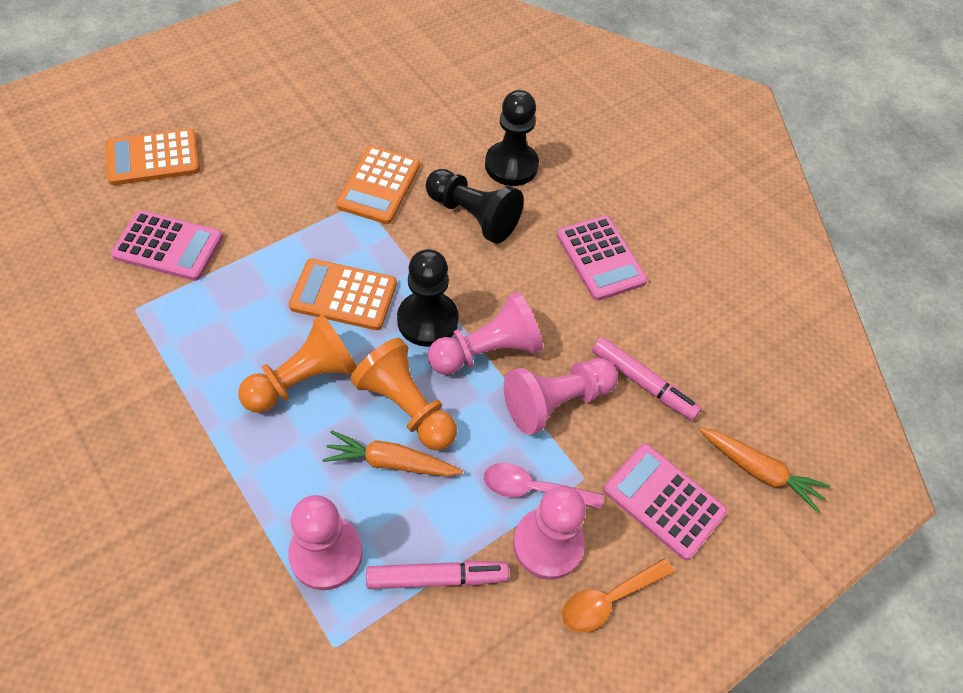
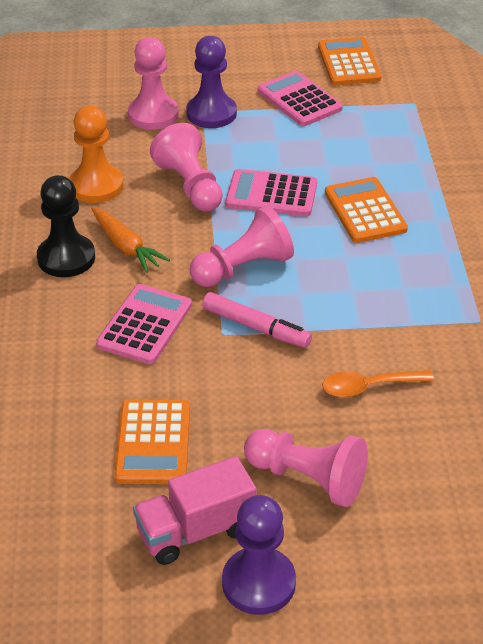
black pawn: [397,249,459,347] [425,169,524,244] [485,90,539,186] = 3 -> [37,175,95,277] = 1
orange carrot: [322,431,463,476] [699,428,830,513] = 2 -> [91,207,170,273] = 1
orange pawn: [238,315,357,413] [350,338,457,450] = 2 -> [69,105,123,203] = 1
pink marker: [366,561,509,589] [592,337,701,420] = 2 -> [202,292,312,348] = 1
pink spoon: [483,463,603,509] = 1 -> none = 0
pink truck: none = 0 -> [133,456,257,565] = 1
purple pawn: none = 0 -> [186,36,237,128] [222,495,296,615] = 2

